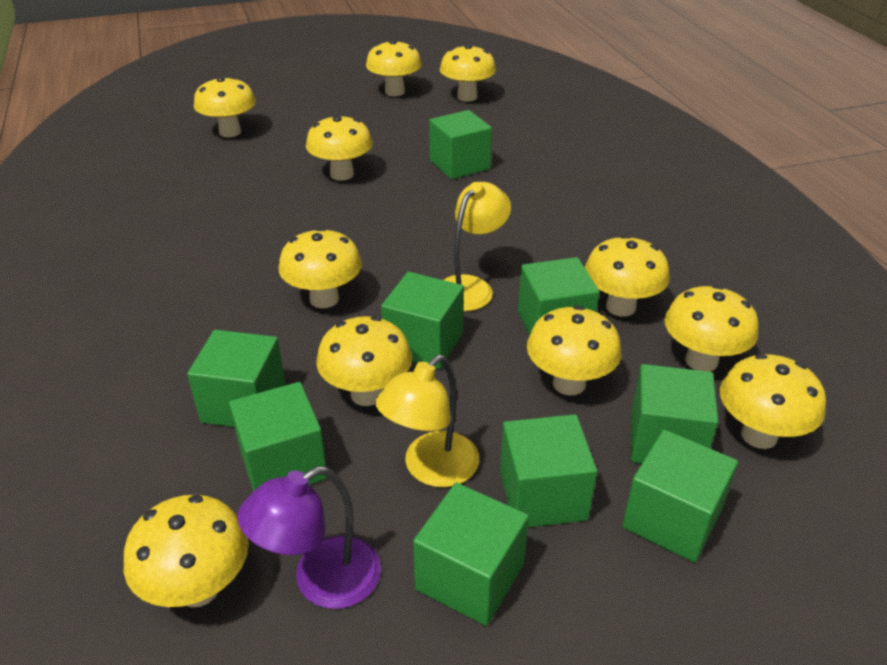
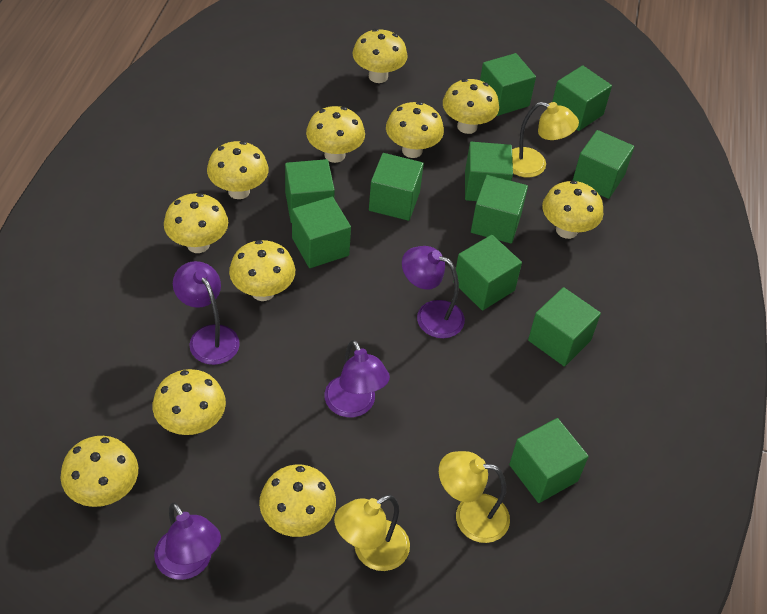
green cube: [187,330,286,427] [229,382,328,492] [381,272,464,369] [413,483,529,626] [429,110,492,179] [500,414,597,527] [518,257,600,336] [622,429,738,563] [631,364,718,463] = 9 -> [285,159,335,223] [292,197,351,268] [369,153,424,221] [453,235,522,311] [465,142,513,201] [471,175,528,244] [480,53,536,116] [509,418,589,503] [528,287,601,367] [552,65,612,131] [572,130,634,199] = 11
purple lamp: [237,466,381,609] = 1 -> [154,502,221,580] [173,261,240,365] [325,340,390,417] [402,246,465,338] = 4
yellow lamp: [375,355,479,487] [444,182,511,312] = 2 -> [334,495,410,571] [439,451,510,543] [512,102,579,177] = 3

